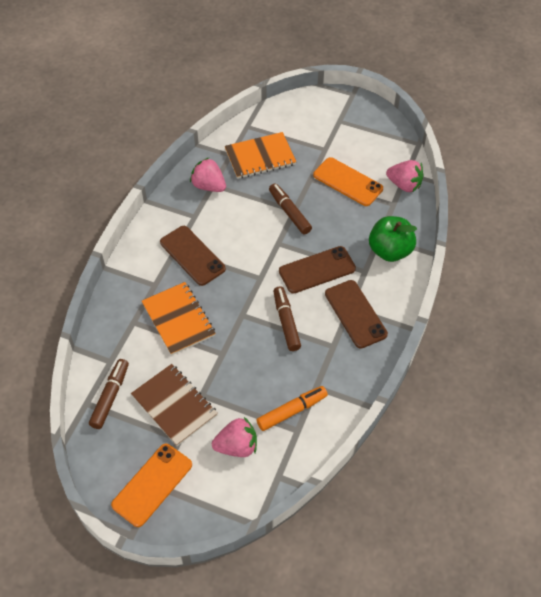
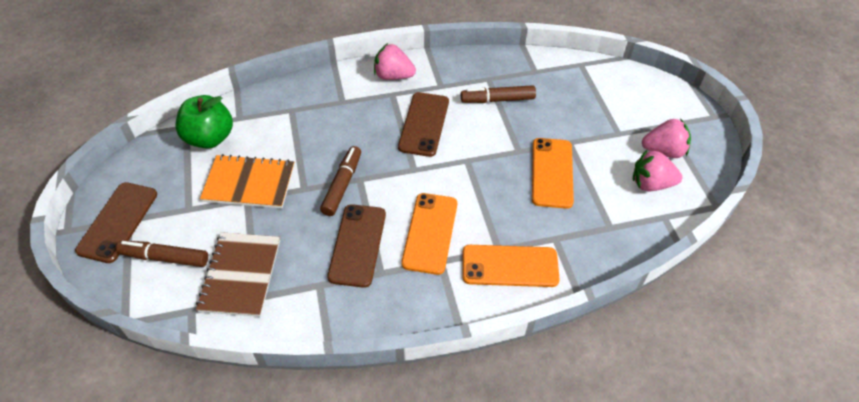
orange marker: [257,386,328,431] = 1 -> none = 0
orange notebook: [142,282,216,355] [225,132,296,179] = 2 -> [200,154,295,208] = 1
orange phone: [111,444,192,527] [313,157,383,206] = 2 -> [401,193,457,275] [462,245,560,287] [532,138,574,209] = 3

